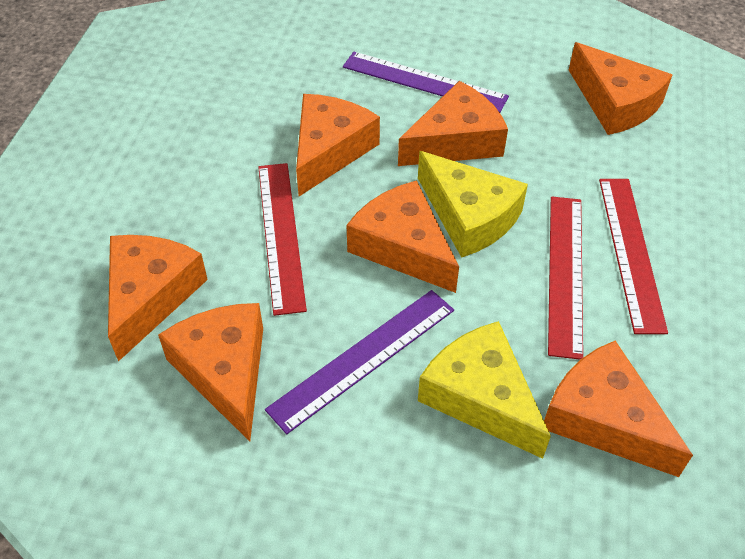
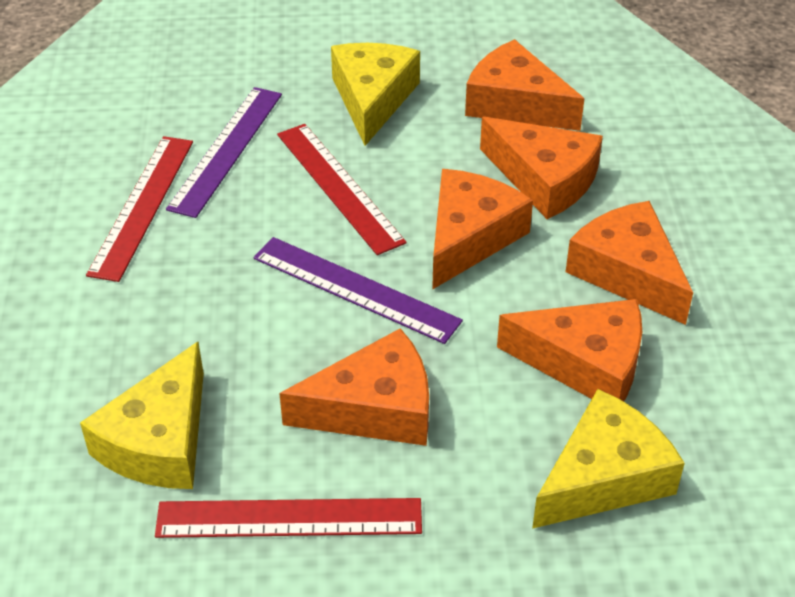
orange cheese: [108,235,208,362] [158,303,263,442] [296,94,380,196] [347,180,459,293] [398,81,508,166] [544,341,693,477] [569,42,672,135] = 7 -> [279,328,429,446] [432,169,533,290] [465,39,584,131] [480,117,603,219] [497,299,642,401] [566,201,693,325] = 6
yellow cheese: [418,151,528,258] [418,321,551,459] = 2 -> [80,342,204,489] [331,43,420,146] [532,389,685,529] = 3

